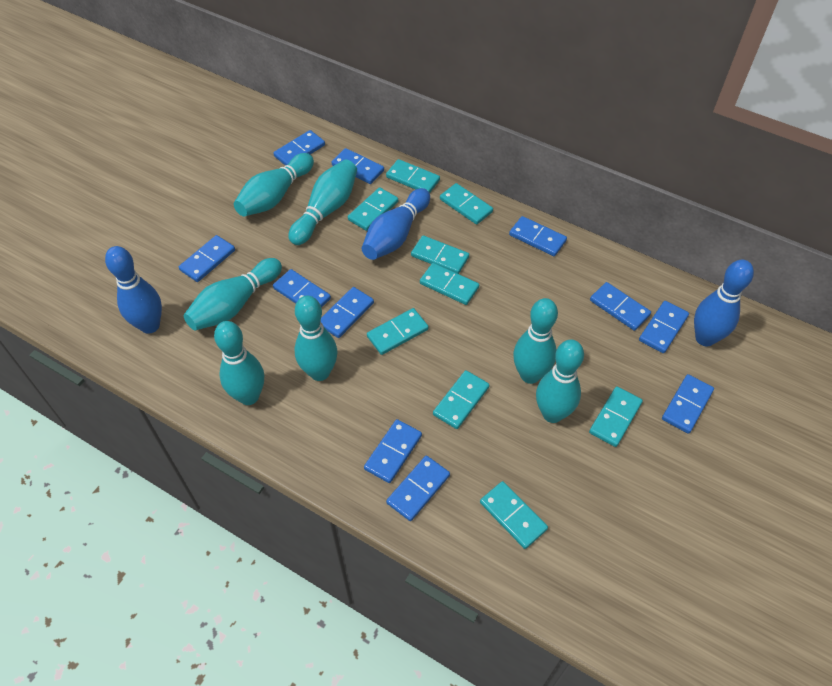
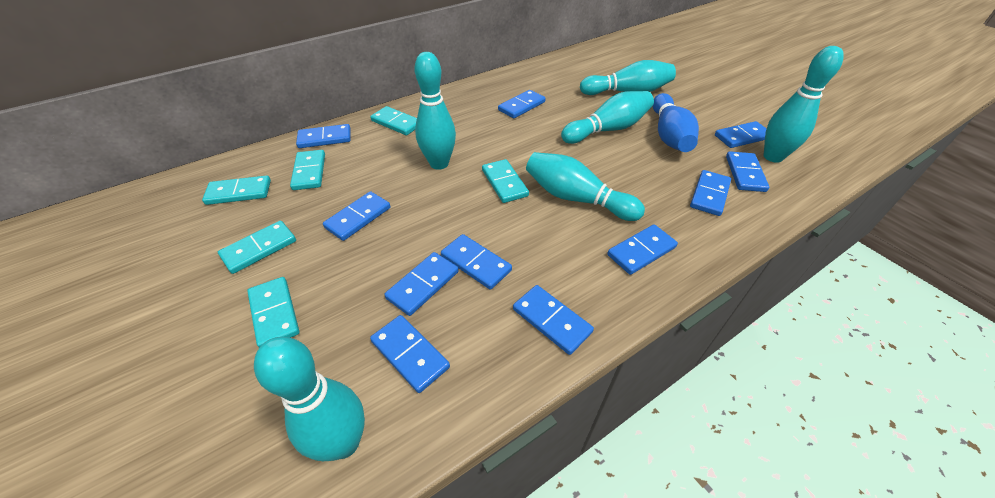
blue bowling pin: [105,246,162,334] [362,188,430,260] [694,259,754,346] = 3 -> [653,93,699,152] = 1
turquoise bowling pin: [184,258,282,330] [214,321,264,405] [234,153,314,217] [288,160,357,245] [294,296,338,381] [513,298,558,384] [536,339,584,423] = 7 -> [254,337,365,461] [414,52,456,170] [526,152,645,221] [561,91,654,144] [580,60,676,95] [763,46,844,163] = 6
turquoise domino: [348,187,398,231] [367,308,429,355] [386,159,440,193] [411,235,469,274] [420,263,479,305] [433,370,489,429] [440,183,493,225] [480,481,548,549] [589,386,643,447] = 9 -> [202,175,271,205] [218,221,296,274] [247,277,299,348] [290,150,325,190] [370,106,417,135] [482,159,529,203] = 6

